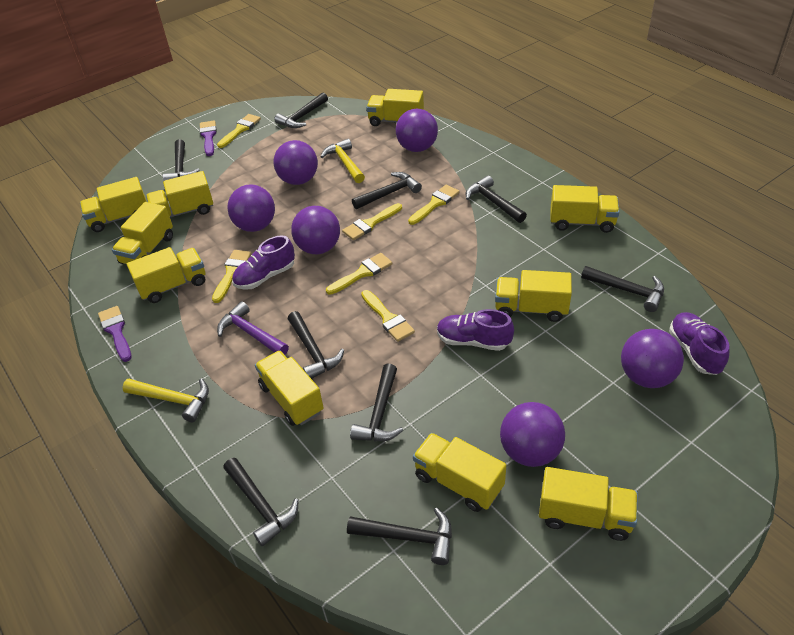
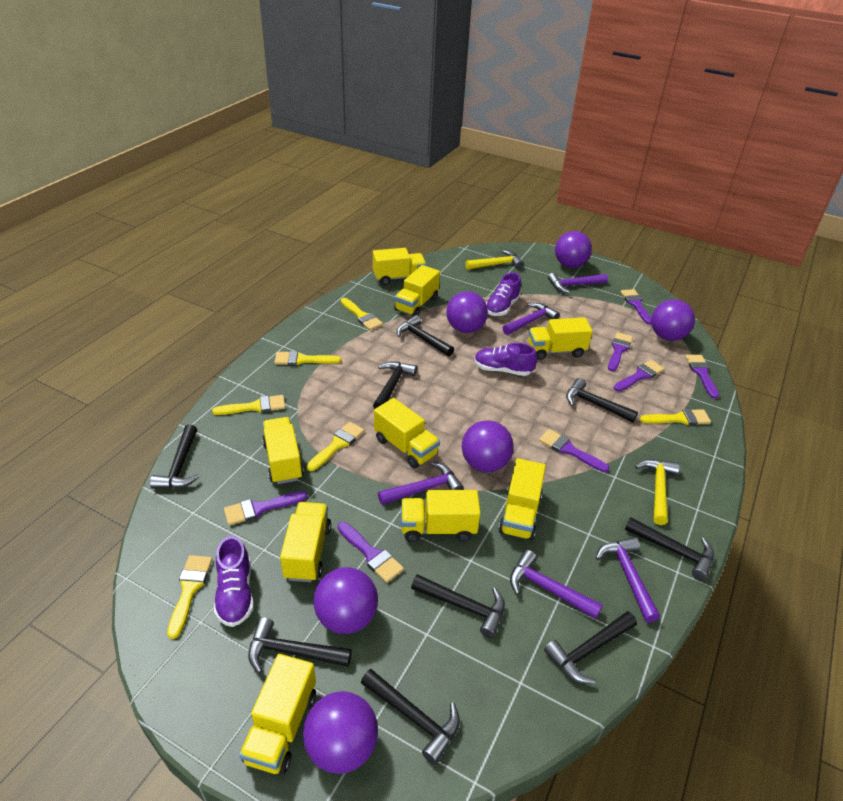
purple brush: [98,306,131,362] [199,120,217,156] = 2 -> [224,491,307,525] [337,522,404,583] [539,429,609,472] [608,332,633,371] [614,360,664,391] [621,289,652,325] [685,355,719,399] = 7
purple hammer: [217,301,289,355] = 1 -> [378,462,464,505] [503,303,560,335] [510,550,603,619] [548,273,608,293] [596,537,660,623] = 5
yellow truck: [80,177,147,232] [112,202,173,264] [127,247,205,303] [146,171,213,217] [255,350,324,426] [366,89,424,126] [413,433,507,512] [495,270,572,322] [539,467,638,541] [551,185,619,233] = 10 -> [239,654,316,774] [262,417,304,484] [280,502,331,582] [373,248,427,285] [374,398,440,468] [394,265,440,316] [401,490,481,542] [498,458,546,541] [528,317,593,360] = 9

